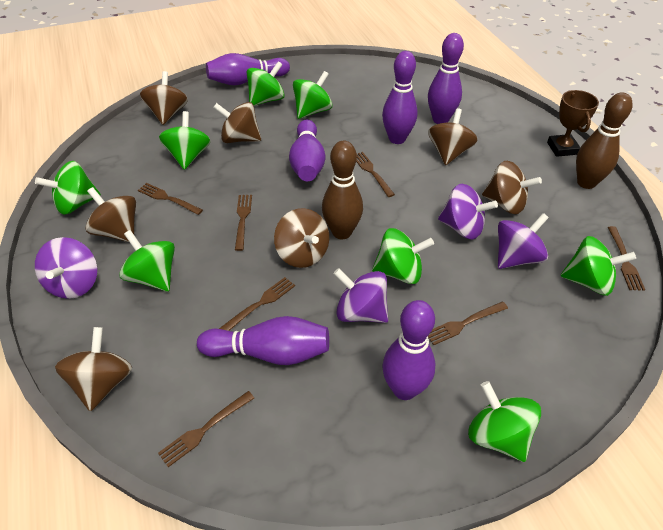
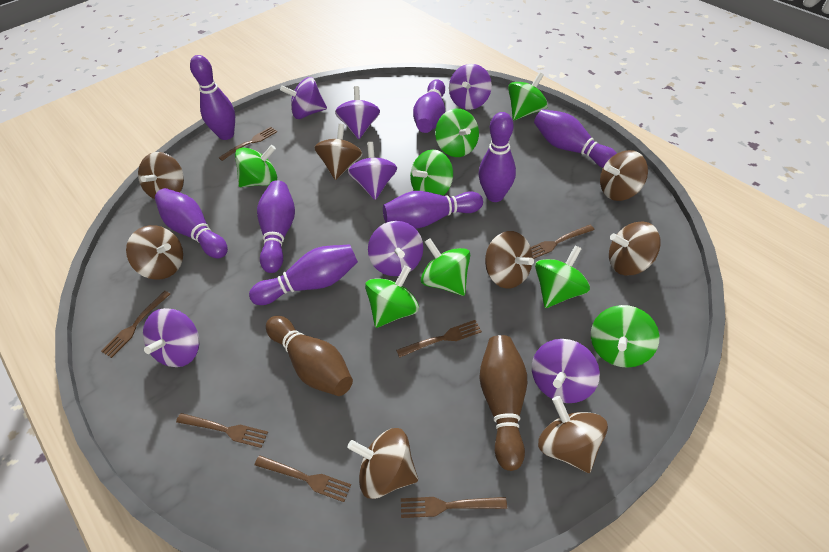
brown spinning top: [55,327,132,411] [86,187,136,242] [140,71,188,125] [213,102,261,143] [274,208,329,268] [428,108,478,165] [482,161,542,214] = 7 -> [126,225,183,280] [138,152,184,199] [314,124,362,180] [347,428,418,499] [485,231,534,289] [538,396,608,473] [600,150,648,201] [609,221,661,275] = 8
brown trophy: [547,90,599,157] = 1 -> none = 0
purple bowling pin: [197,316,329,365] [206,53,290,86] [289,120,325,181] [382,51,418,144] [382,300,436,400] [428,33,464,124] = 6 -> [155,188,228,258] [190,55,235,140] [249,244,358,305] [257,180,295,273] [383,191,483,229] [413,79,445,133] [479,112,516,202] [534,109,617,168] = 8
purple spinning top: [35,237,97,299] [333,268,388,323] [438,184,498,239] [498,213,549,269] = 4 -> [143,308,200,367] [280,77,327,119] [335,86,380,139] [348,142,397,200] [368,221,423,276] [449,64,492,110] [532,339,600,403] = 7

